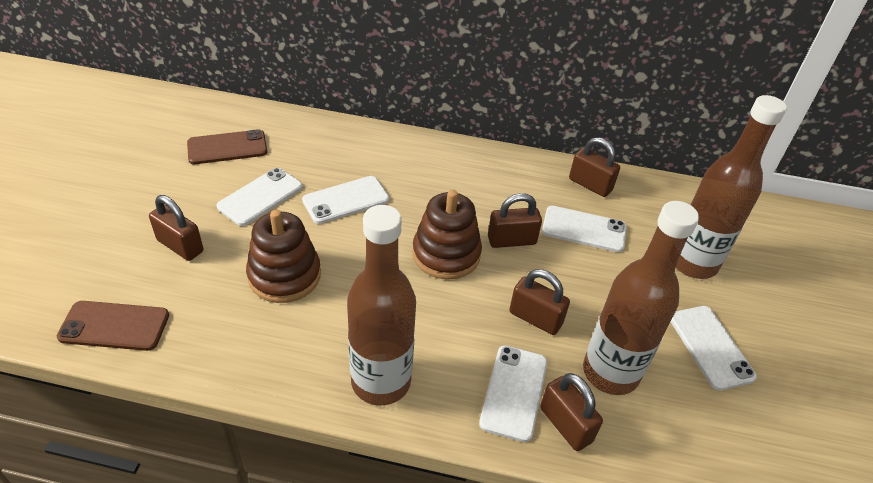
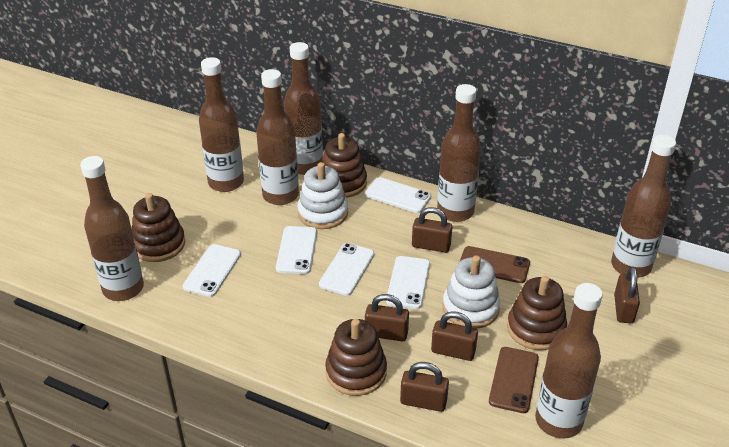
brown bottle: [347,205,416,406] [583,201,699,395] [676,95,787,279] = 3 -> [80,156,144,301] [199,57,244,192] [256,69,299,205] [284,42,323,175] [437,84,481,222] [535,283,603,438] [611,135,676,278] = 7
brown stacking toy: [246,210,321,303] [412,190,482,280] = 2 -> [131,193,185,262] [322,133,367,198] [325,319,387,396] [507,276,567,350] = 4
white stacking toy: none = 0 -> [297,162,348,229] [443,255,500,329] = 2

